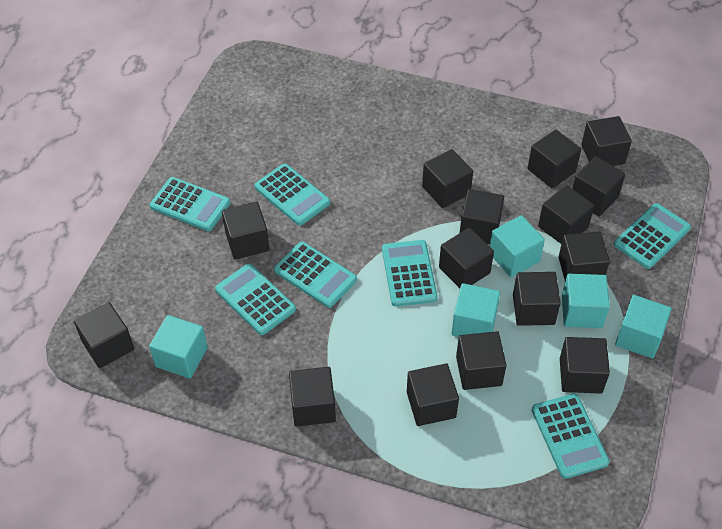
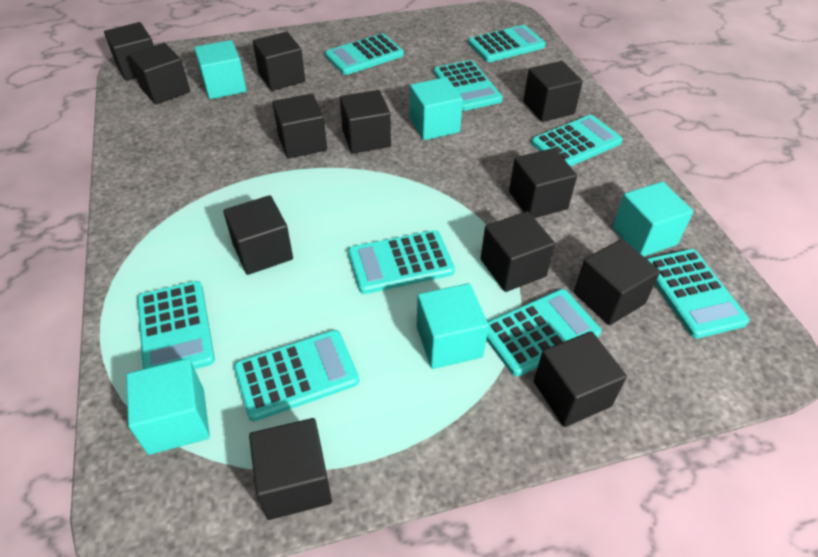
black cube: [74,302,134,368] [222,202,270,260] [289,367,336,427] [407,363,459,426] [422,149,473,208] [439,228,494,288] [456,331,506,390] [460,189,504,244] [513,272,561,326] [528,130,581,188] [538,185,594,244] [558,231,610,281] [560,337,610,394] [573,156,626,216] [581,116,632,166] = 15 -> [104,22,154,81] [129,43,190,105] [223,195,293,275] [249,418,332,520] [253,32,305,91] [273,94,327,159] [340,90,391,154] [480,211,555,292] [509,148,577,218] [523,61,583,122] [534,331,627,427] [574,239,660,325] = 12
turquoise calculator: [150,177,230,231] [215,264,296,335] [254,164,330,226] [274,242,357,308] [382,240,438,307] [532,394,610,479] [614,203,691,269] = 7 -> [137,281,215,369] [234,330,359,421] [325,33,404,75] [348,230,455,294] [434,60,503,111] [468,25,545,62] [486,289,601,376] [531,115,623,166] [647,249,750,339] = 9

